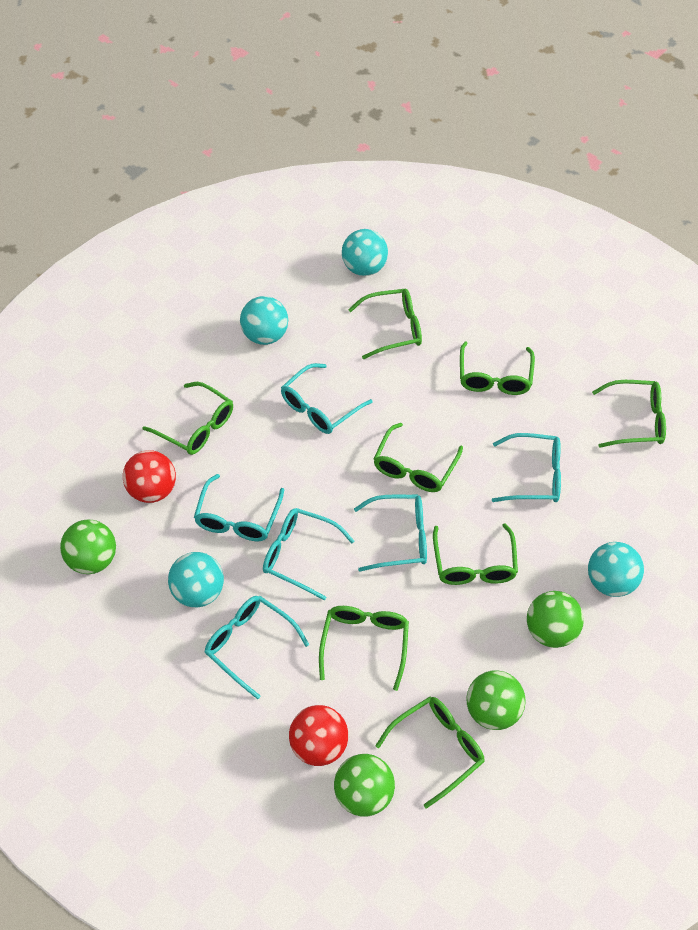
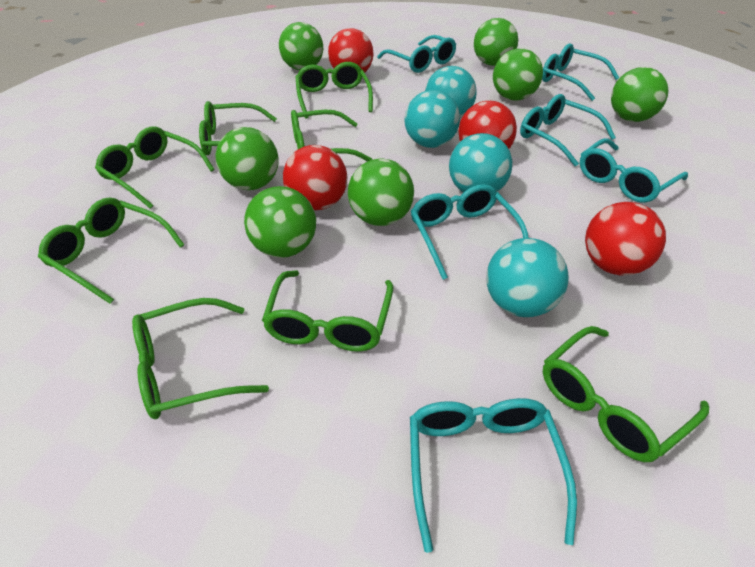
green ball: [60,520,116,574] [334,754,395,817] [466,671,526,730] [527,591,584,648] = 4 -> [215,127,279,190] [244,186,316,258] [279,22,323,70] [348,158,414,226] [474,18,518,66] [493,48,543,101] [611,67,668,122] = 7
red ball: [123,450,176,503] [289,705,348,766] = 2 -> [283,145,347,210] [328,28,374,73] [458,101,517,149] [585,202,666,276] = 4

